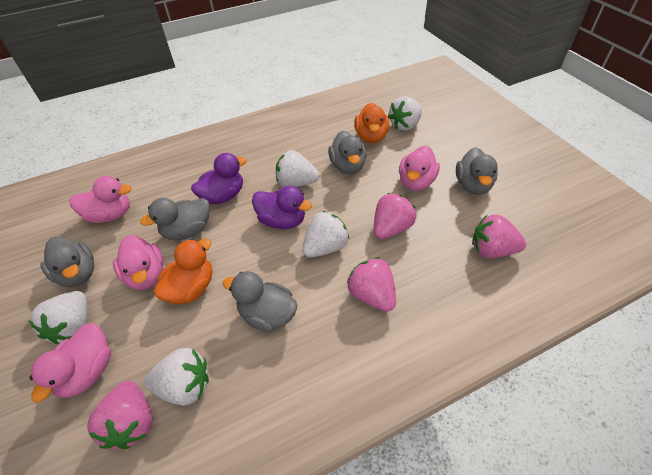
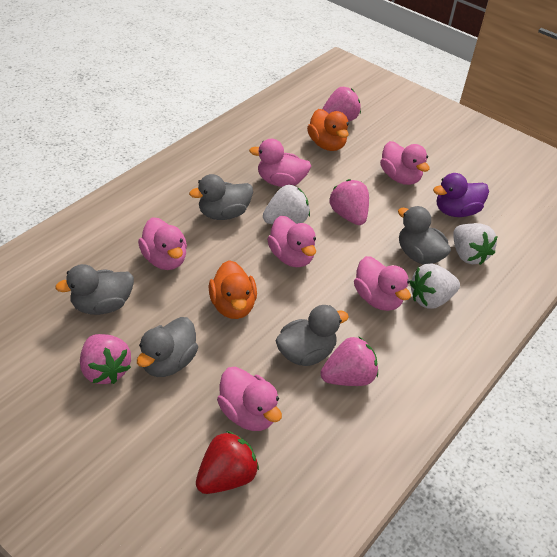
pink duck: [29,323,111,402] [69,176,132,223] [113,235,163,290] [399,146,440,191] = 4 -> [138,217,187,270] [217,367,282,431] [249,139,311,187] [267,216,316,267] [354,256,411,311] [380,141,429,185] = 6
purple duck: [191,153,247,204] [252,186,312,229] = 2 -> [433,173,489,217] = 1
red strawberry: none = 0 -> [196,431,259,494] = 1
white strawberry: [28,291,87,344] [144,348,209,406] [276,150,319,187] [302,211,349,258] [388,96,422,131] = 5 -> [263,185,310,224] [410,264,460,309] [453,223,498,265] = 3

